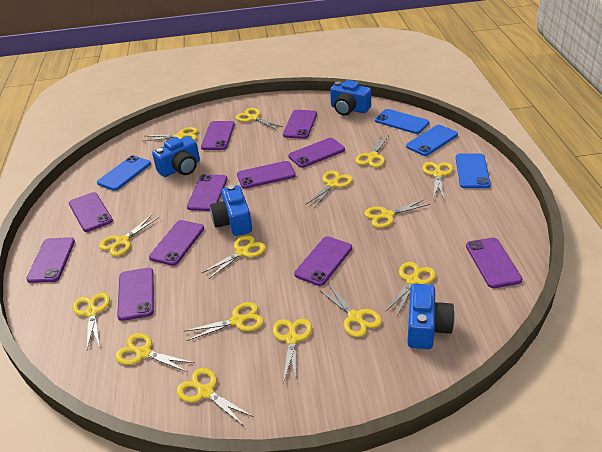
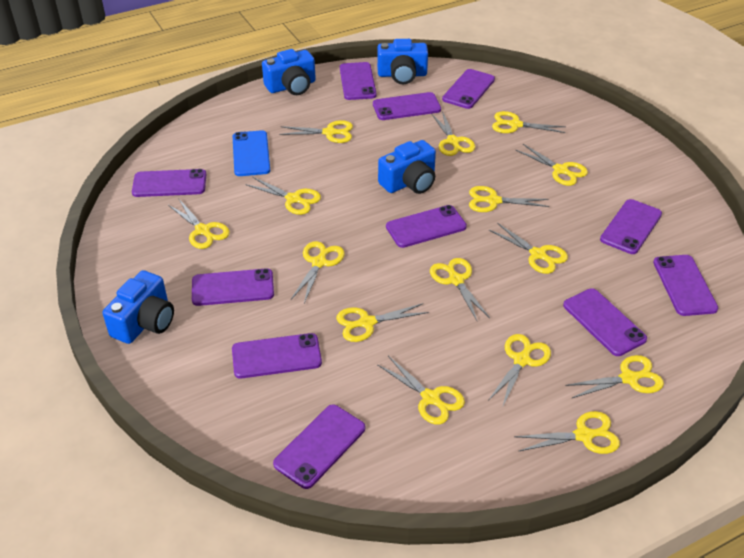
blue phone: [97,155,151,191] [375,109,429,134] [406,125,458,156] [456,153,491,188] = 4 -> [233,130,270,176] = 1

